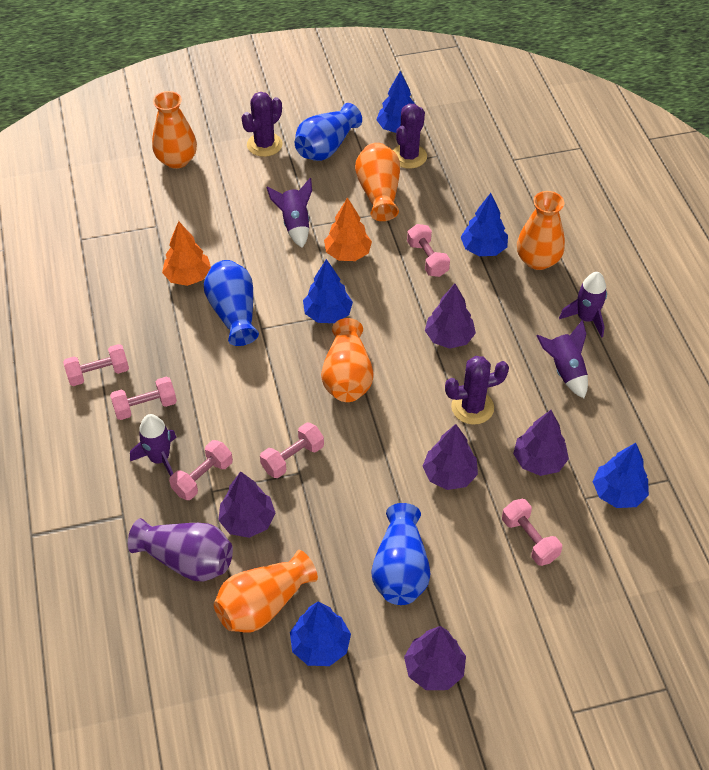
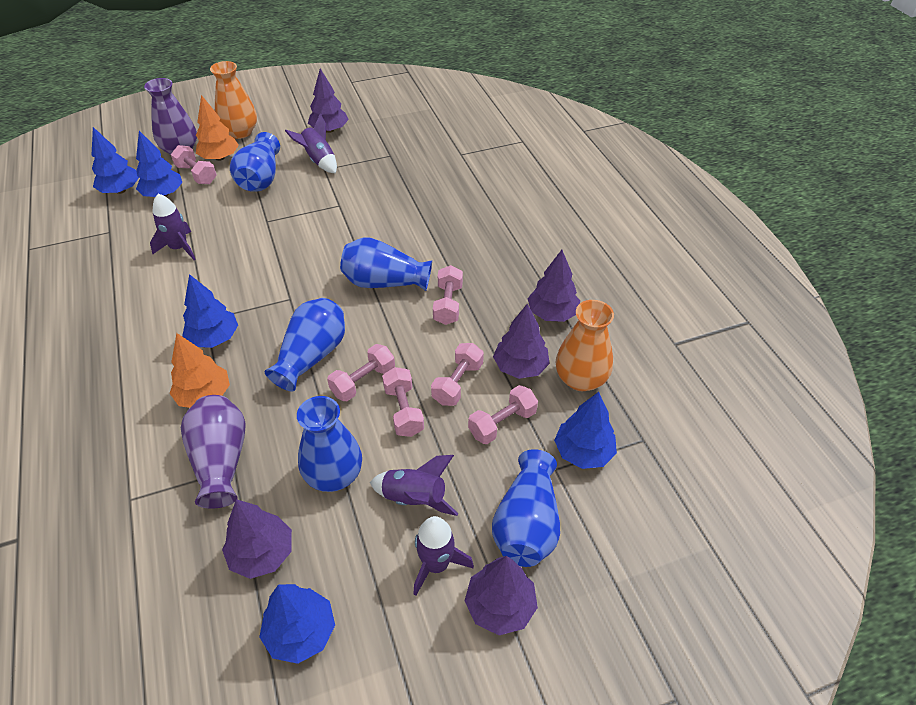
blue vase: [204,260,259,346] [295,103,362,161] [372,503,430,605] = 3 -> [230,132,280,192] [265,298,345,391] [297,396,362,492] [340,238,432,291] [492,449,560,567] = 5
orange vase: [152,91,197,169] [214,550,318,633] [321,318,373,402] [355,143,400,221] [517,191,565,270] = 5 -> [210,61,257,139] [556,300,614,391] = 2
purple cactus: [241,92,283,157] [393,104,427,169] [445,356,509,425] = 3 -> none = 0
purple vase: [128,518,233,582] = 1 -> [144,78,197,155] [181,395,246,509] = 2

